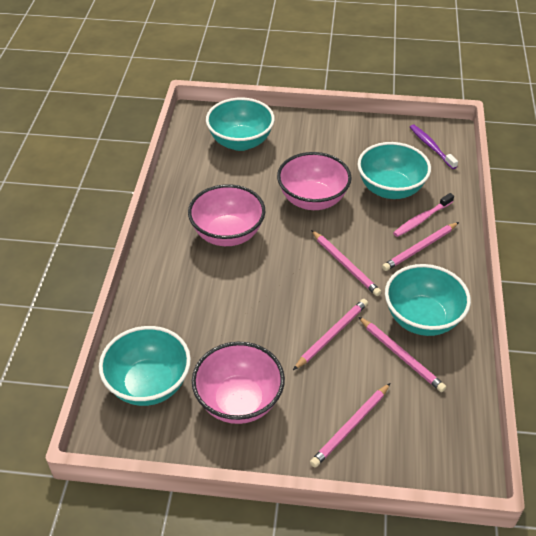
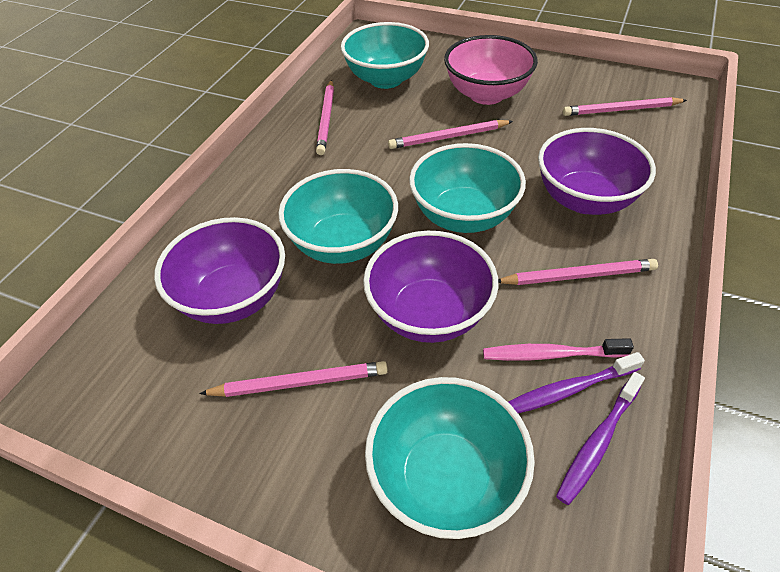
pink bowl: [188,184,265,246] [192,342,285,424] [277,152,352,210] = 3 -> [444,35,538,105] = 1
purple bowl: none = 0 -> [154,217,285,324] [363,231,498,343] [538,128,656,215] = 3
purple toothbrush: [410,125,458,169] = 1 -> [508,352,645,413] [556,372,645,505] = 2

